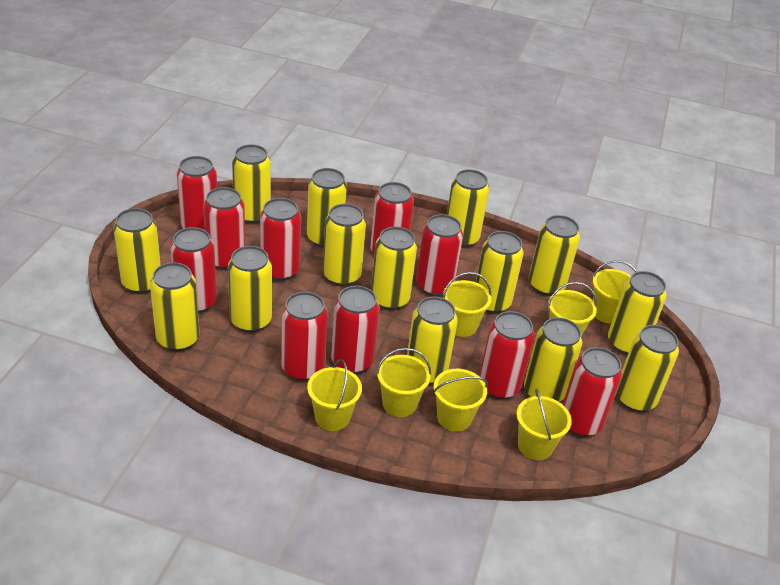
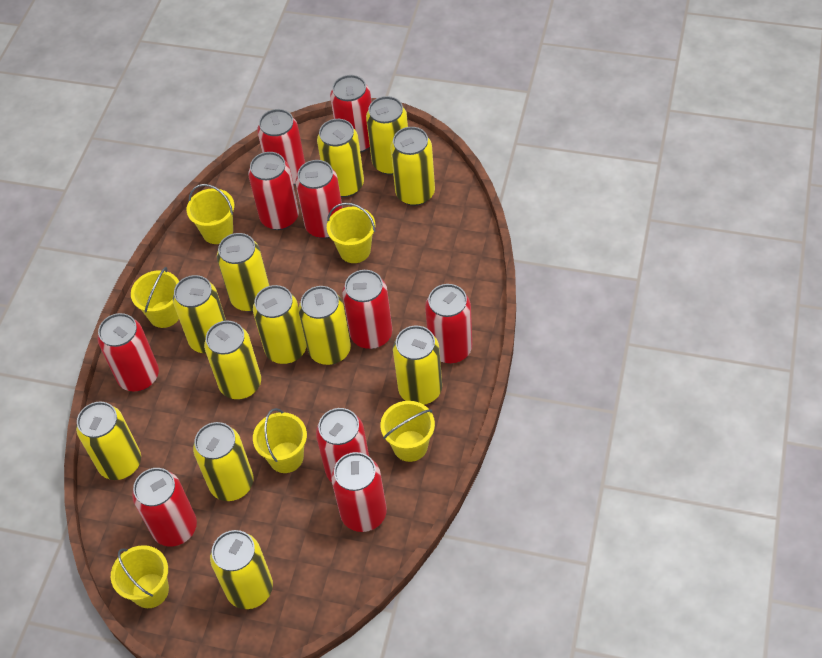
yellow bucket: [307,359,362,431] [376,348,431,417] [433,369,488,432] [443,272,491,337] [516,389,572,460] [548,282,597,336] [593,260,637,324] = 7 -> [111,545,169,608] [131,267,179,328] [187,184,234,244] [253,408,307,473] [327,203,375,263] [380,401,435,462] = 6
yellow can: [113,208,161,294] [150,262,200,351] [228,246,272,332] [232,144,271,223] [307,168,347,248] [323,204,366,286] [371,227,417,310] [407,297,458,385] [447,169,489,248] [476,231,524,313] [524,317,582,402] [529,215,580,296] [608,271,667,355] [616,325,679,412] = 14 -> [76,401,141,480] [173,275,226,354] [193,422,254,501] [204,321,261,399] [210,530,273,609] [217,233,270,312] [253,285,307,364] [299,286,351,365] [317,119,364,197] [366,96,408,175] [390,127,435,206] [393,326,442,405] = 12

